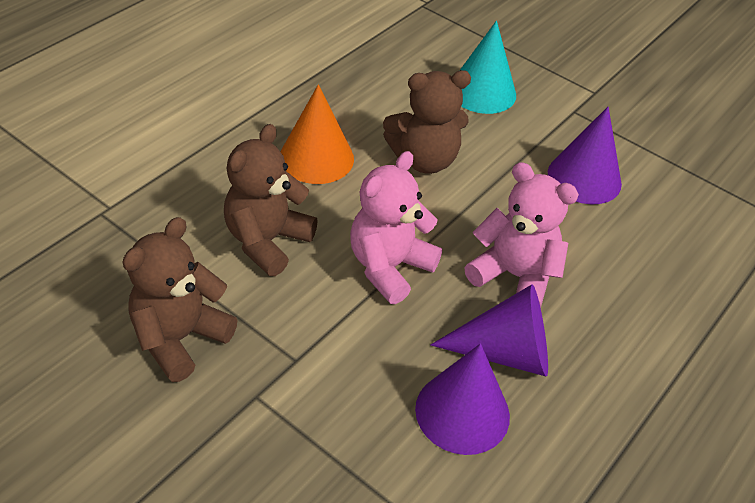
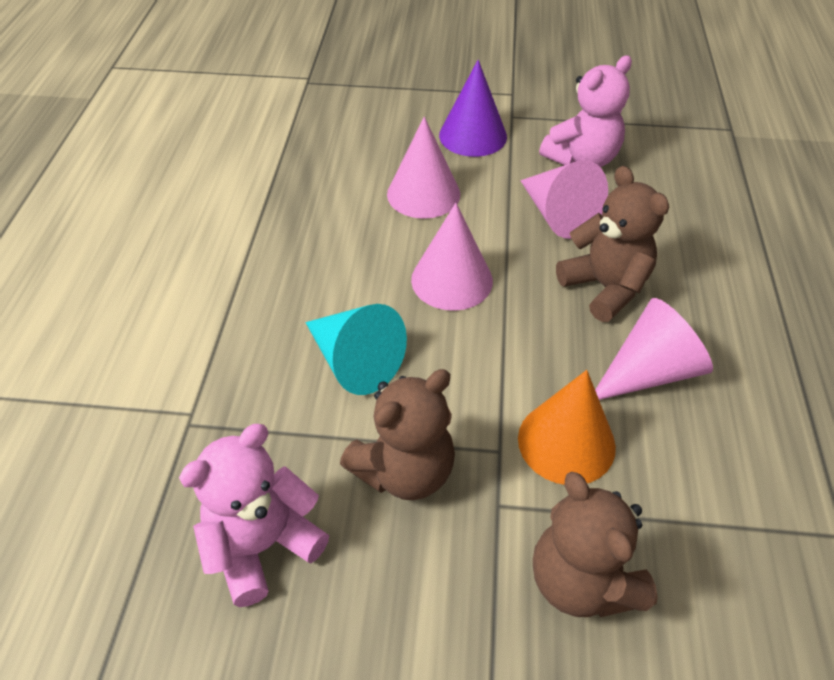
pink cone: none = 0 -> [387,117,460,219] [411,203,493,311] [520,160,608,239] [595,298,713,400] = 4
purple cone: [415,344,510,455] [430,284,548,376] [548,107,622,204] = 3 -> [439,60,507,157] = 1

